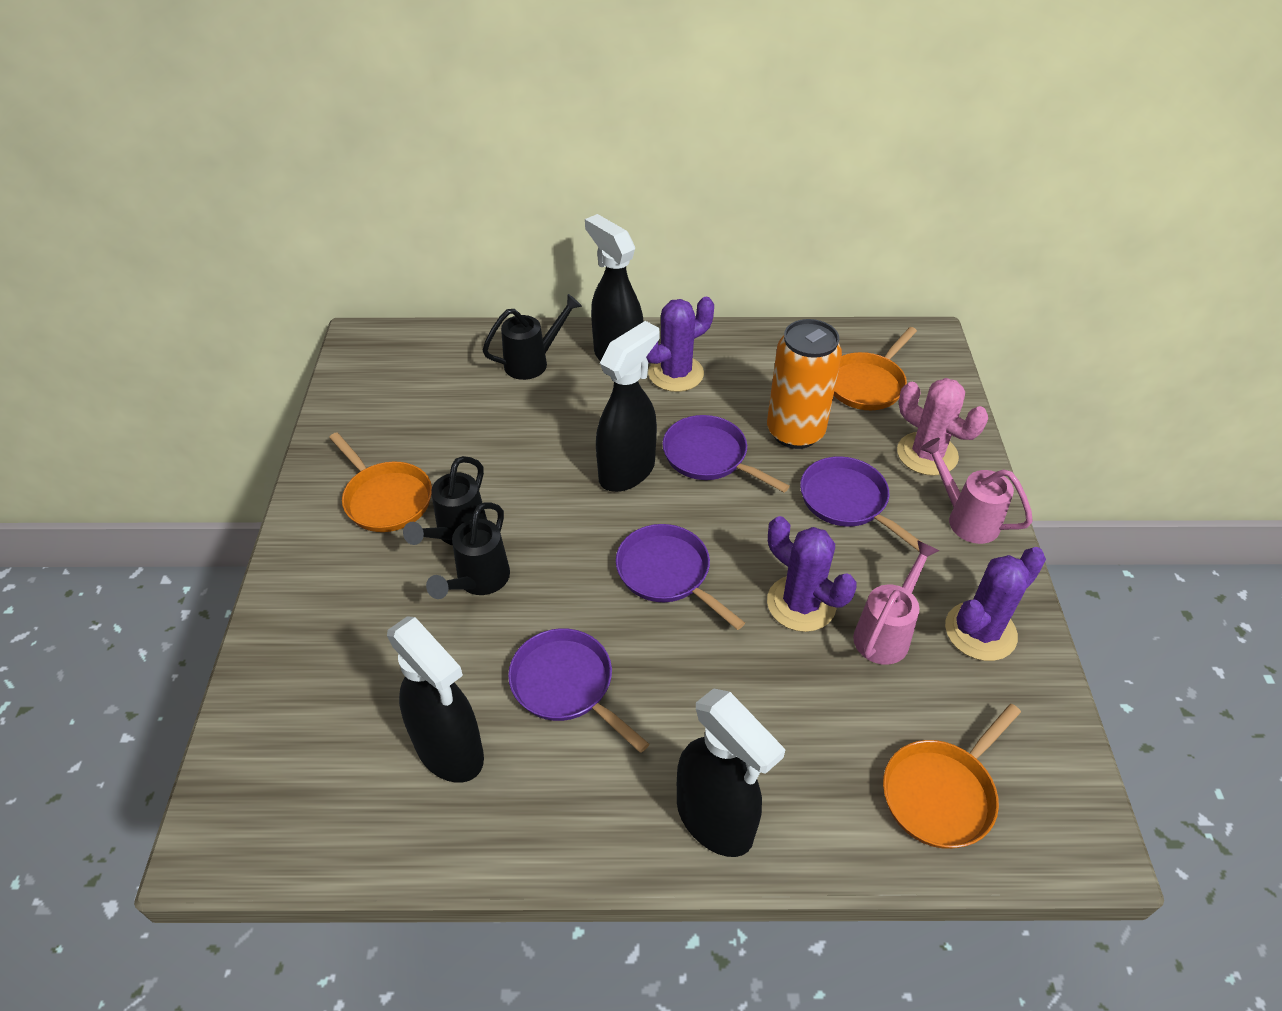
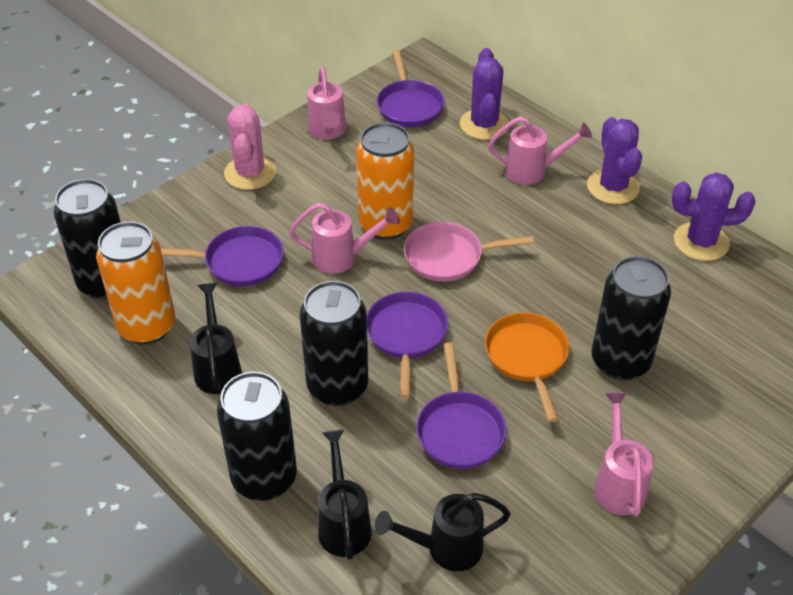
black can: none = 0 -> [54,179,121,300] [217,372,297,501] [300,281,368,406] [591,256,671,381] = 4
black spray bottle: [387,617,484,783] [585,214,644,362] [596,321,660,492] [677,688,786,857] = 4 -> none = 0
orange can: [767,319,842,449] = 1 -> [96,221,175,345] [356,122,414,240] = 2
orange pan: [329,432,432,532] [834,327,917,410] [883,704,1021,849] = 3 -> [485,312,570,422] = 1
pink pan: none = 0 -> [404,222,534,282] = 1
pink watering can: [853,540,939,665] [920,438,1033,544] = 2 -> [289,203,400,274] [308,67,346,140] [488,116,592,185] [594,392,654,517] = 4

